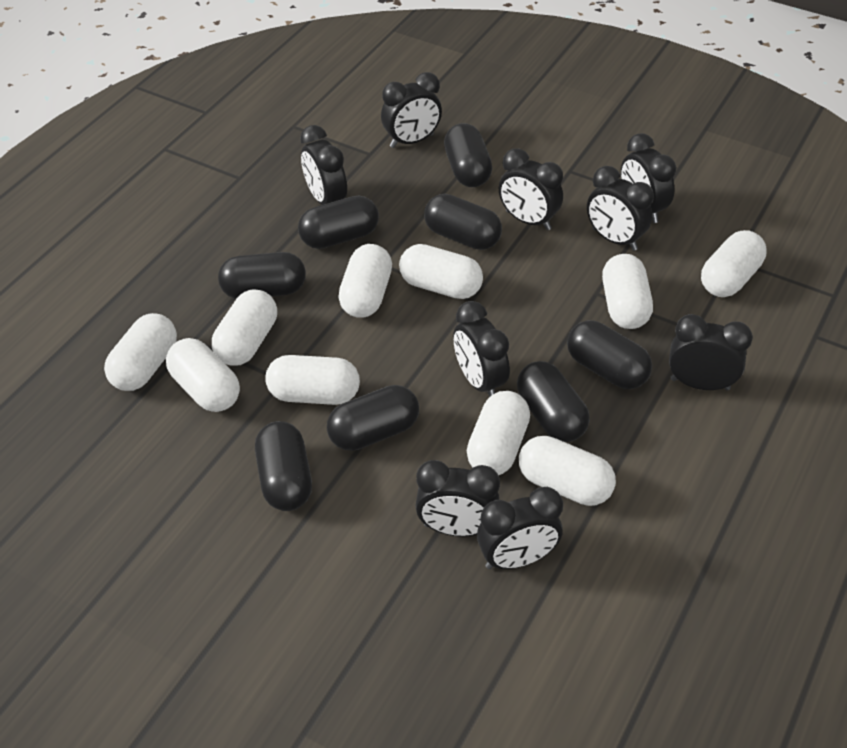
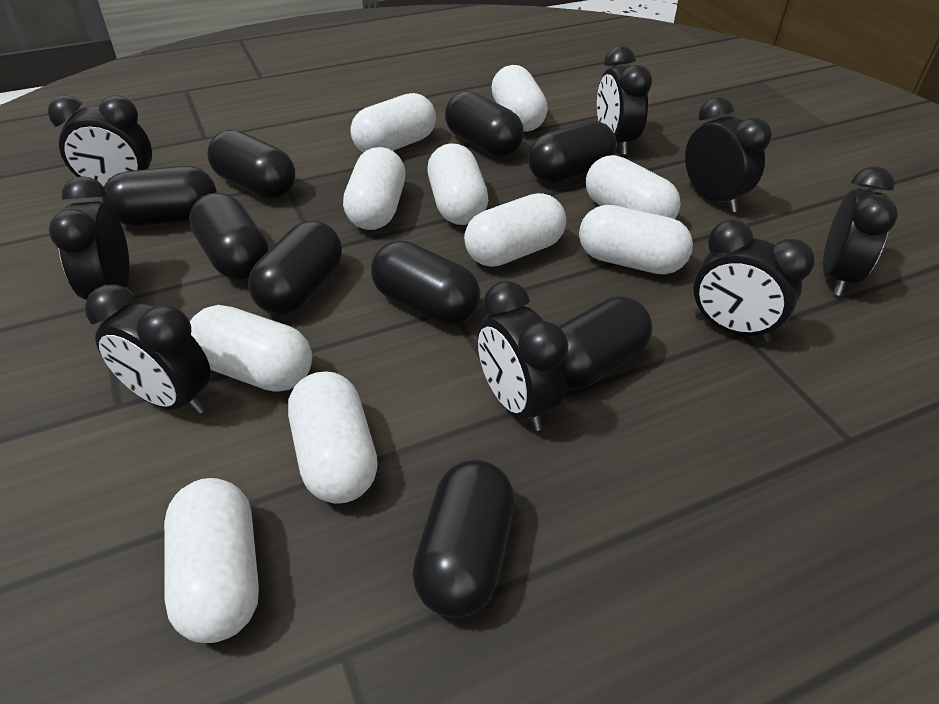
black capsule: [218,252,306,299] [255,421,312,511] [298,196,379,249] [327,385,419,451] [424,194,502,250] [444,123,492,187] [517,361,590,442] [567,320,652,389] = 8 -> [102,166,217,226] [189,193,269,280] [207,130,295,199] [248,220,342,315] [371,241,481,325] [412,459,515,618] [445,91,524,157] [528,121,617,183] [559,296,653,390] = 9
black clock: [300,125,347,205] [381,72,442,148] [415,460,500,537] [453,301,510,397] [477,487,563,569] [499,148,563,230] [587,166,654,251] [621,133,676,223] [669,314,753,390] = 9 -> [48,95,152,186] [49,176,129,300] [85,284,211,414] [477,281,569,431] [597,46,652,155] [685,97,772,213] [693,220,815,342] [823,167,898,296] = 8

